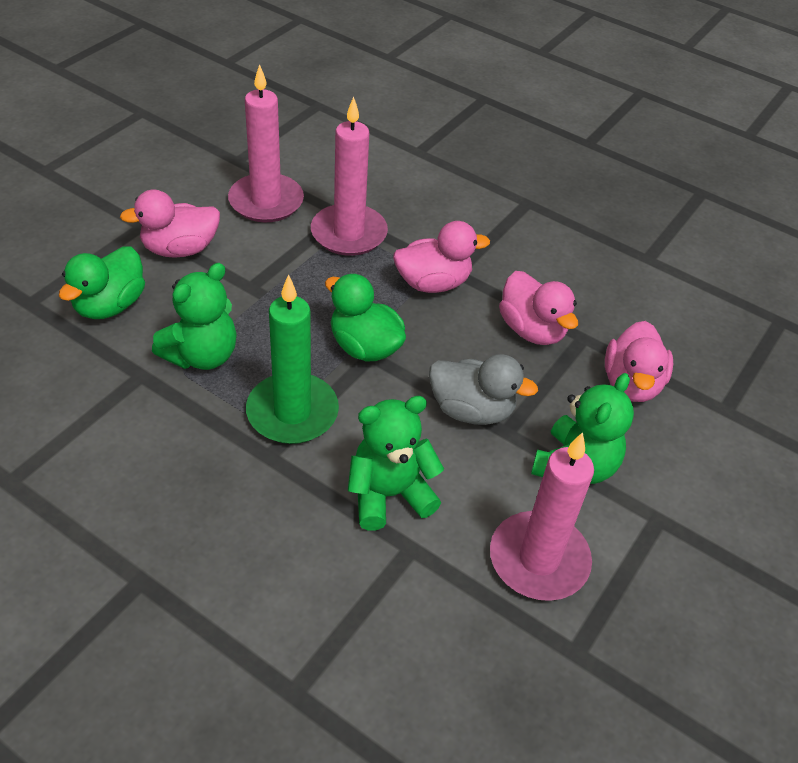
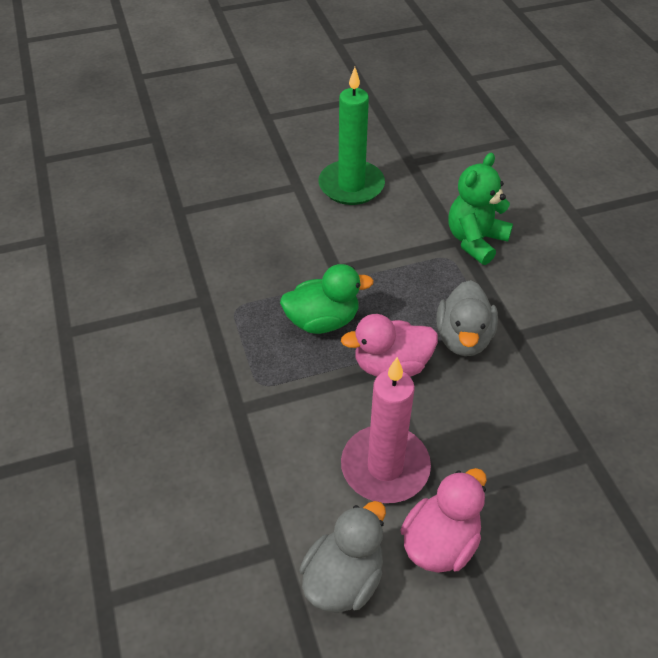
green duck: [59,246,145,319] [325,274,406,362] = 2 -> [280,264,374,334] = 1
green teddy bear: [152,263,237,370] [348,396,444,530] [531,373,634,484] = 3 -> [448,153,513,265] = 1
grey duck: [429,354,538,425] = 1 -> [299,501,386,613] [437,280,498,356] = 2
pink candle: [228,64,304,222] [311,97,388,256] [490,432,594,601] = 3 -> [341,357,431,503] = 1
pink duck: [120,189,220,258] [393,221,490,293] [499,271,578,345] [605,321,673,402] = 4 -> [341,314,438,377] [400,468,487,573] = 2

